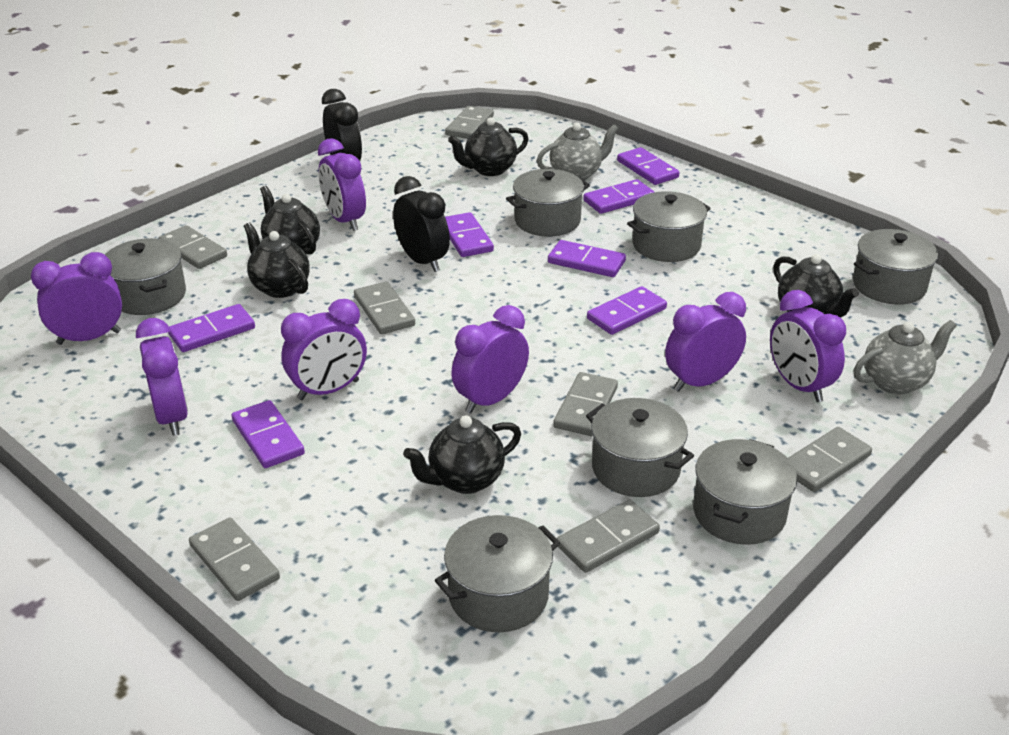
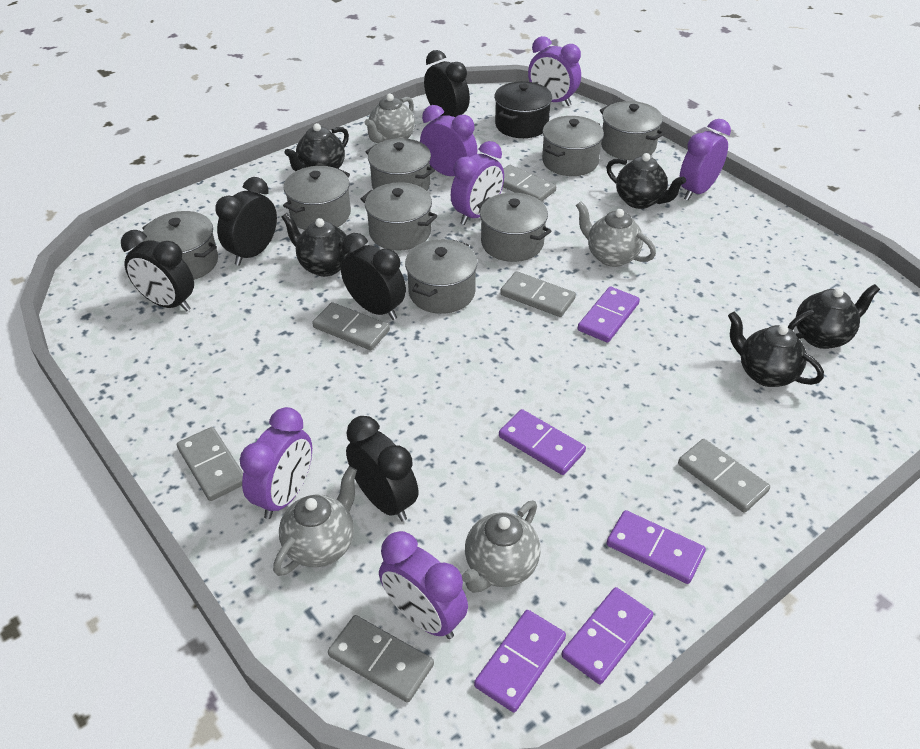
black clock: [322,89,362,161] [393,176,450,272] = 2 -> [121,230,194,312] [216,177,277,266] [341,233,406,320] [346,416,419,521] [424,50,470,117] = 5
black pot: none = 0 -> [494,81,552,138] = 1
grey domino: [158,225,227,269] [189,518,280,601] [354,281,415,334] [445,106,494,139] [553,372,618,436] [557,500,660,573] [788,427,872,492] = 7 -> [177,427,243,501] [312,302,390,350] [328,615,434,703] [500,271,576,317] [503,165,556,202] [678,439,770,513] = 6
grey pot: [105,238,186,315] [435,515,560,632] [506,169,590,237] [586,398,694,497] [627,191,711,262] [693,439,797,545] [853,229,938,304] = 7 -> [142,211,218,280] [283,166,351,230] [361,182,438,251] [366,138,435,191] [405,239,478,314] [477,193,552,262] [542,116,604,176] [600,101,665,160] = 8
grey teapot: [537,123,619,180] [854,320,957,395] = 2 -> [273,466,357,576] [364,94,415,143] [462,501,540,593] [576,201,656,267] = 4
purple clock: [31,252,122,345] [136,318,188,436] [281,299,367,400] [318,138,366,231] [451,305,529,414] [665,292,746,392] [770,290,846,402] = 7 -> [240,407,312,519] [379,531,468,639] [420,105,478,176] [451,141,504,225] [528,36,581,106] [679,119,731,200] = 6
purple domino: [168,304,255,352] [231,400,305,468] [445,212,494,257] [548,240,626,277] [583,179,654,214] [587,286,667,335] [617,147,679,185] = 7 -> [474,610,566,713] [499,409,586,475] [562,587,653,685] [578,287,640,343] [606,510,706,584] = 5

